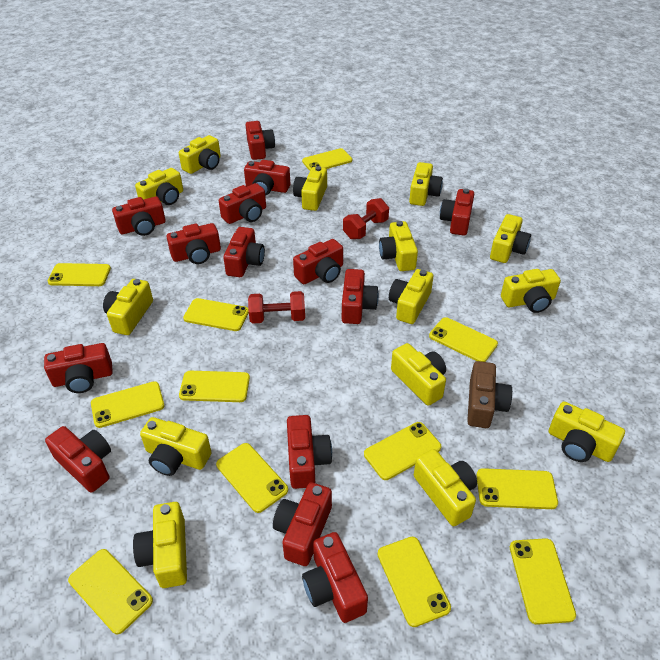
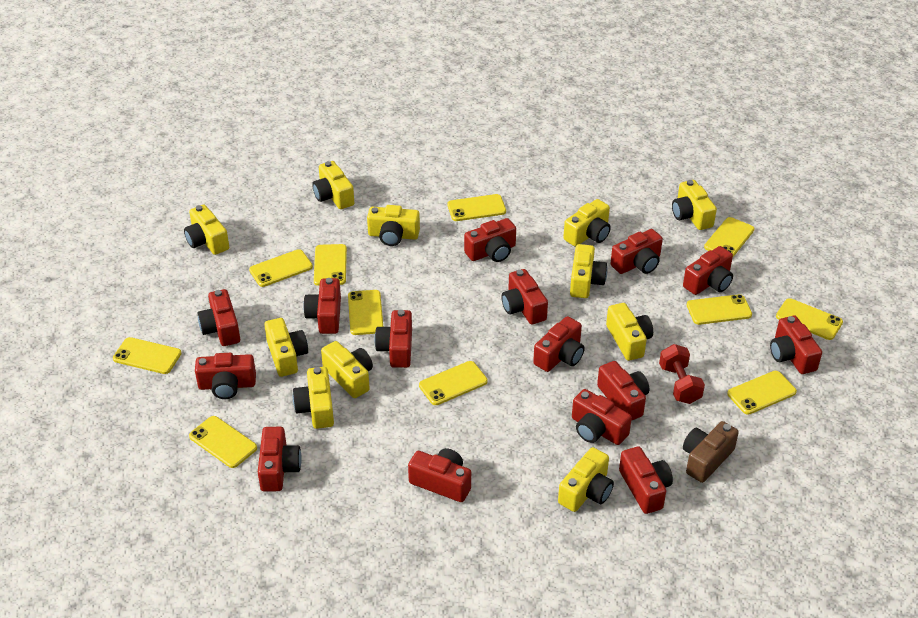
red camera: [44,343,113,393] [45,426,111,492] [112,196,166,236] [167,223,221,264] [219,183,266,224] [223,227,265,277] [244,160,290,196] [246,121,275,160] [273,482,332,566] [287,415,332,489] [293,239,343,284] [302,532,368,623] [342,269,379,324] [440,188,474,236] = 14 -> [195,353,256,399] [197,289,240,346] [258,427,302,492] [303,278,341,334] [375,310,412,368] [408,448,471,502] [464,218,516,262] [502,269,548,324] [533,316,585,372] [572,389,632,445] [597,361,649,421] [610,229,663,274] [619,446,673,514] [683,246,733,295] [770,315,822,374] = 15
red dumbbell: [248,291,305,324] [343,198,389,239] = 2 -> [659,344,705,404] = 1
yellow camera: [103,279,153,335] [133,502,187,588] [135,168,183,205] [140,417,212,476] [179,135,221,174] [293,166,327,211] [379,221,418,271] [389,269,433,324] [391,343,446,406] [409,162,443,206] [414,449,477,526] [490,214,531,263] [501,269,561,313] [549,401,625,462] = 14 -> [184,204,229,255] [264,318,308,377] [293,367,334,429] [312,161,354,209] [321,341,373,398] [367,205,420,246] [558,447,614,512] [563,199,611,247] [570,244,608,298] [606,303,653,361] [672,180,717,230] = 11
yellow phone: [48,263,111,286] [68,549,153,634] [91,381,164,428] [179,371,250,402] [183,298,249,331] [216,443,288,513] [302,148,352,171] [364,422,441,480] [377,537,451,627] [429,317,498,362] [477,468,558,509] [510,538,576,625] = 12 -> [113,337,182,374] [189,416,257,468] [249,249,313,287] [314,244,347,286] [348,290,383,335] [419,361,488,405] [448,194,506,221] [687,294,752,325] [704,217,755,257] [727,371,797,415] [776,298,843,340] = 11

